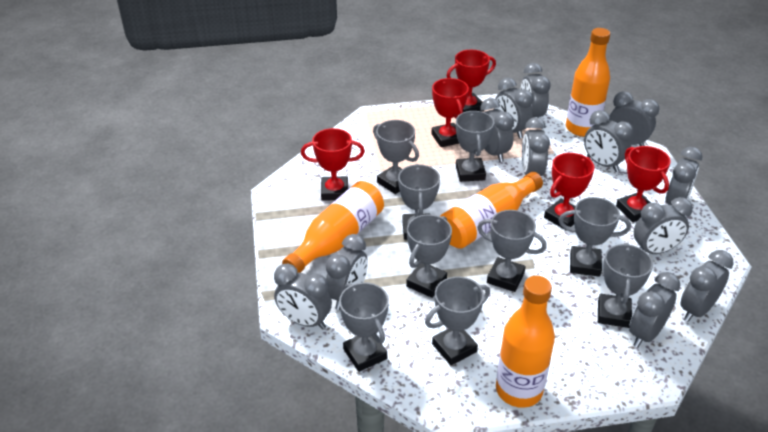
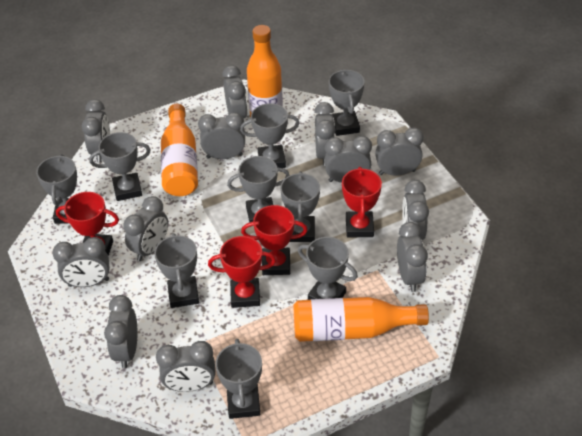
orange bottle: [282,181,384,273] [440,172,543,249] [496,276,555,408] [566,28,610,137] = 4 -> [161,104,198,196] [247,25,283,117] [294,297,429,342] = 3
red trophy: [301,128,365,201] [431,78,469,147] [447,50,496,112] [544,153,594,230] [616,146,671,222] = 5 -> [56,192,119,255] [208,236,276,308] [241,205,308,275] [342,167,382,238] = 4

